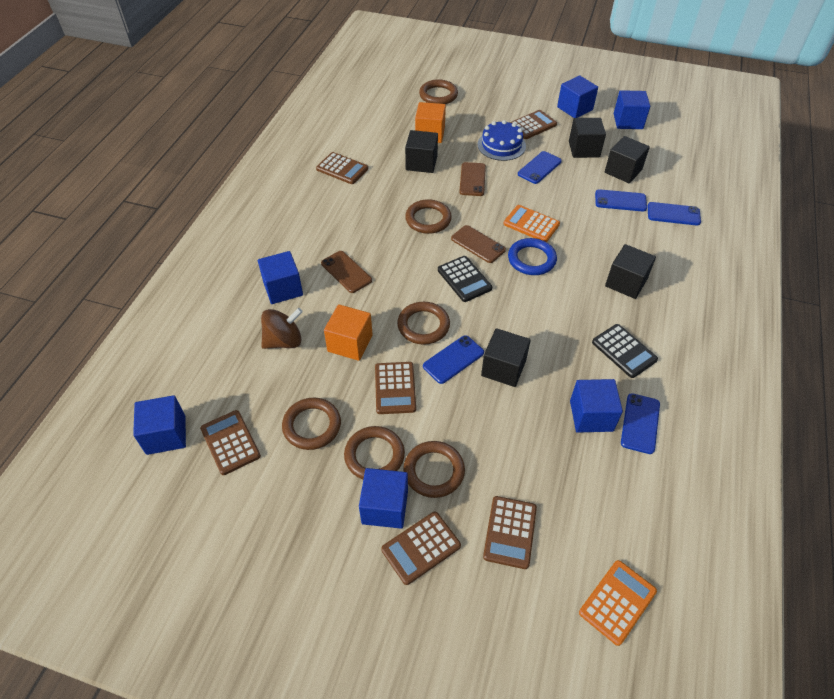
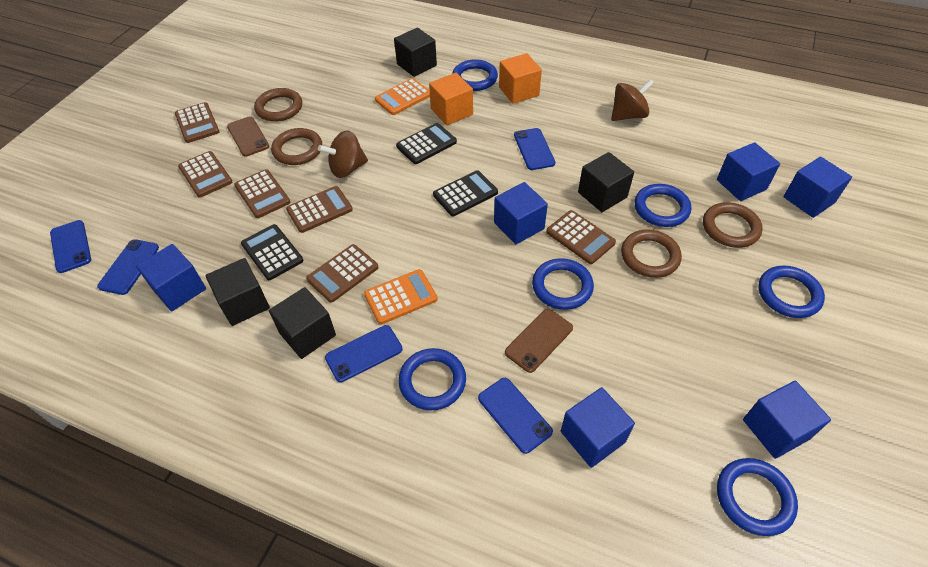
black calculator: [438,256,492,302] [592,324,658,378] = 2 -> [241,224,303,280] [396,123,457,164] [433,170,498,216] = 3
black cube: [405,130,438,173] [481,328,531,387] [569,118,606,158] [605,136,650,183] [605,244,656,299] = 5 -> [206,258,270,326] [269,287,336,359] [394,28,437,77] [578,152,634,212] = 4
blue cake: [478,120,526,161] = 1 -> none = 0
blue ring: [508,238,557,275] = 1 -> [399,348,466,410] [452,59,498,91] [532,258,594,310] [635,184,691,227] [717,458,798,536] [759,265,825,318] = 6
brown phone: [321,251,372,293] [451,225,506,263] [459,162,486,196] = 3 -> [227,116,269,157] [505,309,573,373] = 2
brown ring: [282,398,341,450] [344,426,405,480] [397,302,450,345] [403,441,465,498] [405,199,452,234] [419,79,458,104] = 6 -> [254,88,302,122] [271,128,322,165] [621,229,682,278] [703,202,763,248] = 4
brown spinning top: [261,308,303,349] = 1 -> [318,130,368,178] [611,79,654,121] = 2

